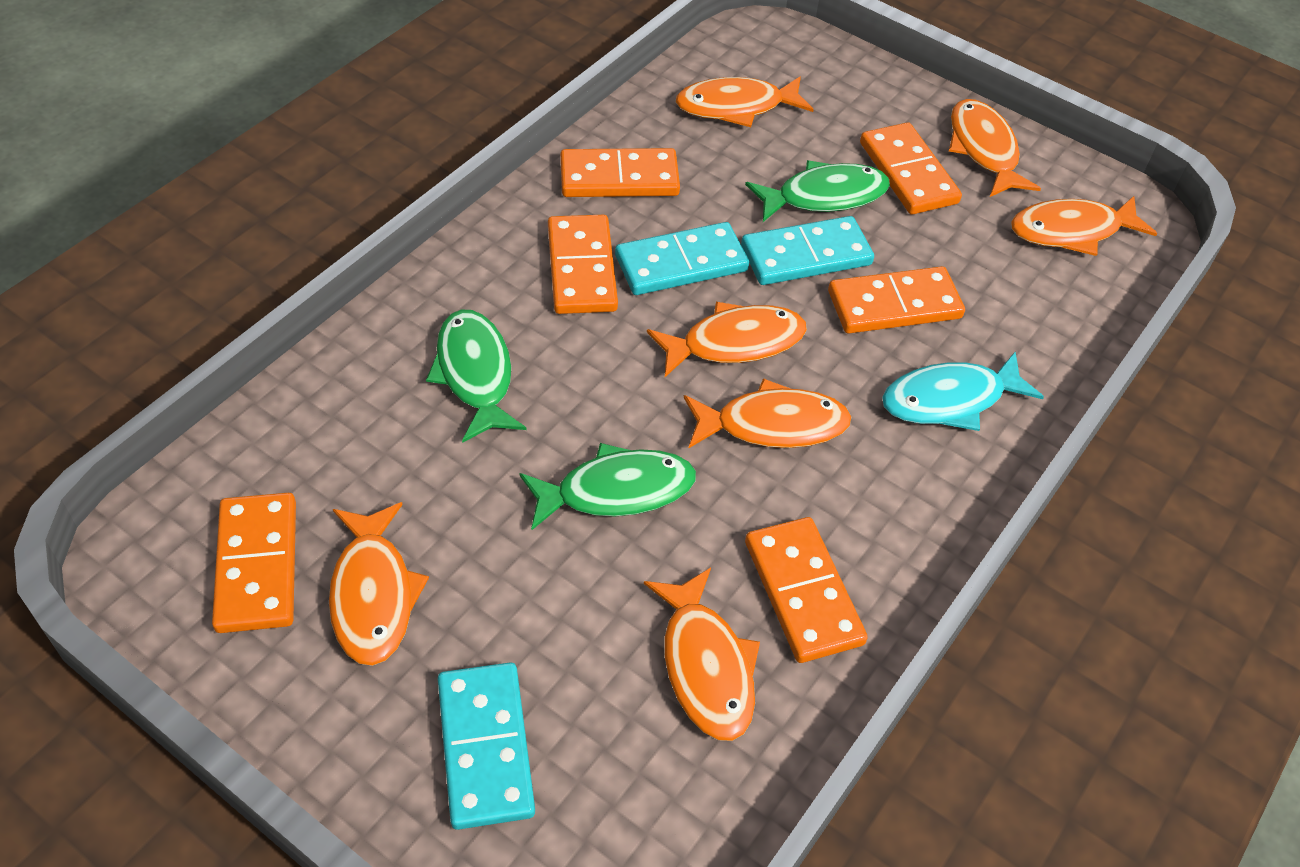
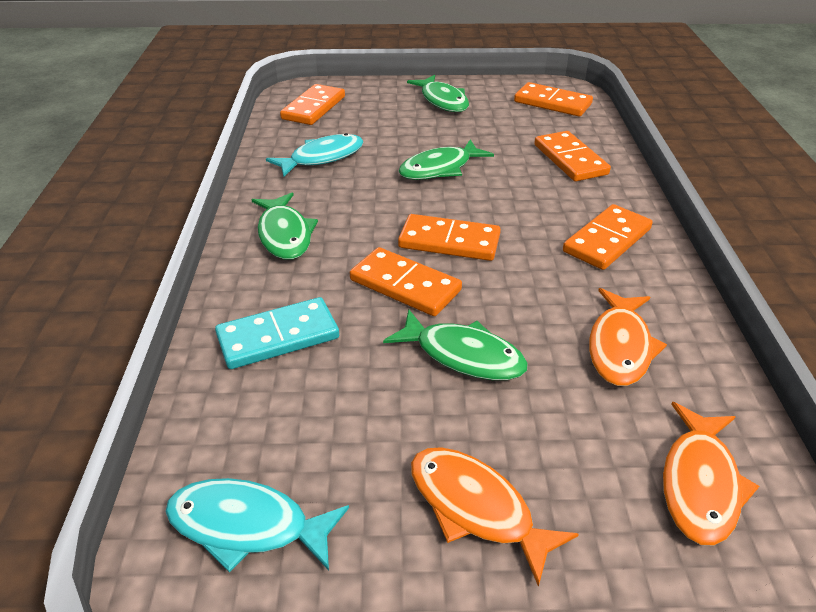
green fish: [426,310,526,443] [519,443,696,531] [745,160,890,222] = 3 -> [252,192,318,260] [383,309,528,380] [399,140,494,180] [407,75,469,112] = 4
orange fish: [329,502,429,666] [644,568,760,741] [647,302,807,377] [676,76,814,127] [684,378,851,448] [949,99,1041,197] [1011,196,1157,256] = 7 -> [411,447,579,587] [589,288,667,386] [663,402,759,546] = 3
turquoise domino: [438,662,535,830] [615,222,749,295] [741,216,874,285] = 3 -> [215,297,339,369] = 1
turquoise fish: [882,352,1044,431] = 1 -> [165,478,349,573] [266,133,364,177] = 2

